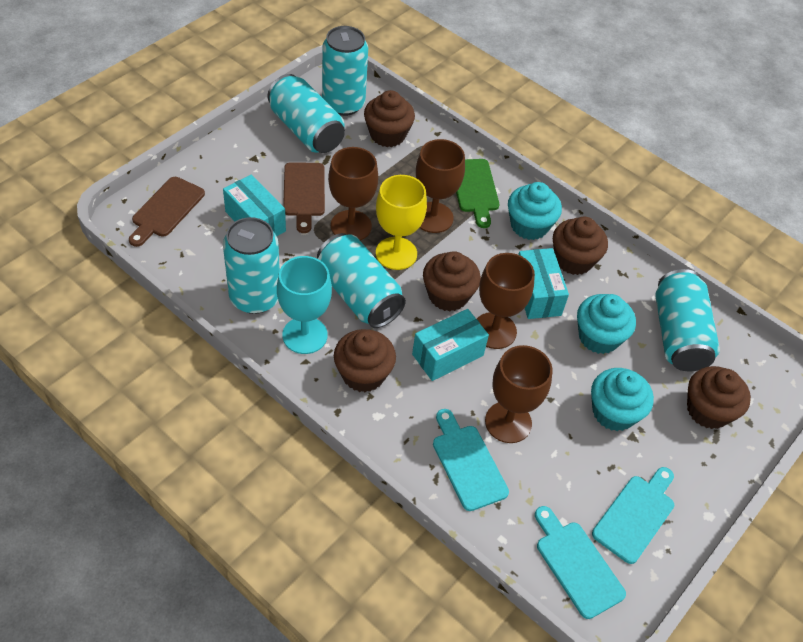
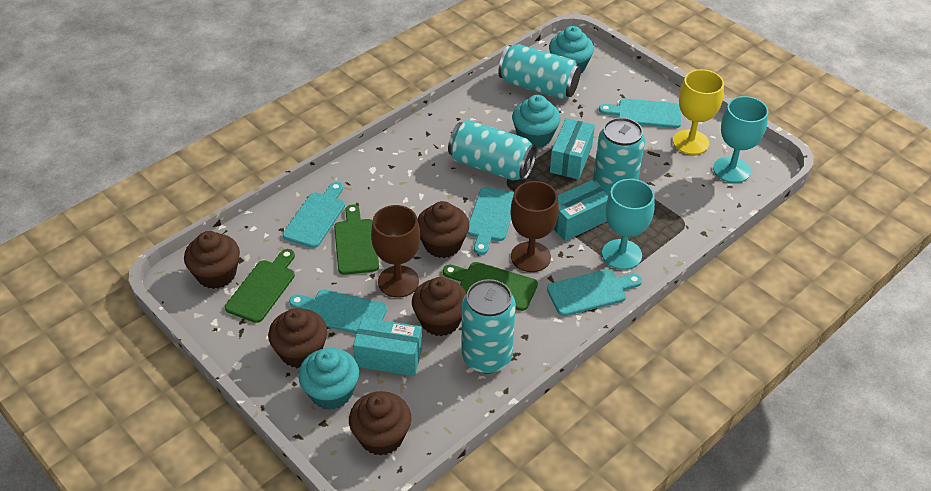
brown cutting board: [129,177,205,247] [283,162,325,233] = 2 -> none = 0
brown goblet: [328,147,378,240] [416,139,465,233] [477,253,535,349] [485,345,552,443] = 4 -> [371,205,421,298] [510,181,559,272] = 2
green cutting board: [456,159,499,228] = 1 -> [225,249,295,323] [334,205,379,275] [443,262,538,311] = 3
turquoise can: [223,217,280,314] [267,74,345,153] [317,233,406,328] [322,26,368,116] [655,269,720,372] = 5 -> [448,120,537,181] [461,279,516,374] [498,44,581,99] [593,118,645,195] = 4
turquoise cutting board: [433,409,509,511] [535,506,626,619] [592,467,674,564] = 3 -> [283,182,345,248] [289,289,387,334] [467,187,514,255] [547,269,642,316] [599,99,681,128] = 5
turquoise goblet: [277,256,332,354] = 1 -> [602,179,655,270] [713,96,768,183] = 2

